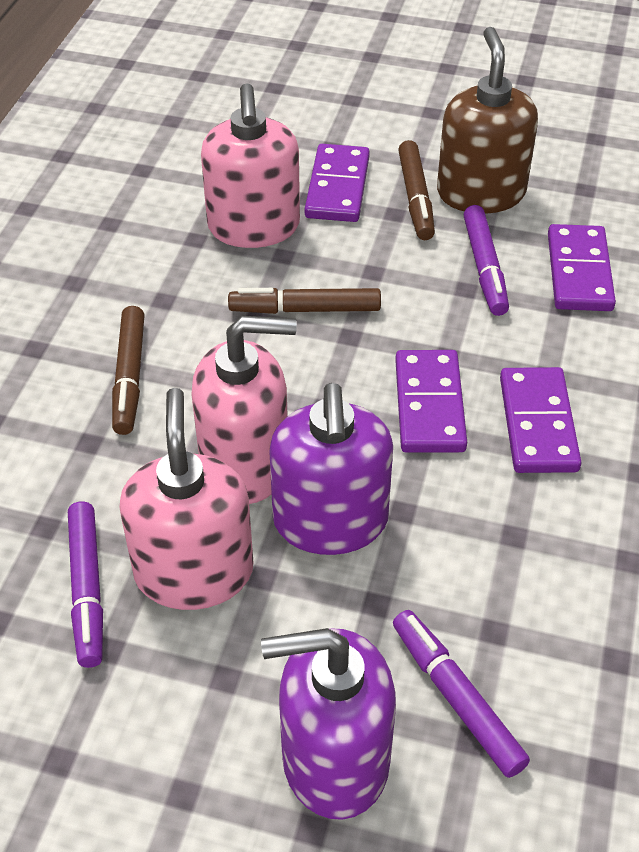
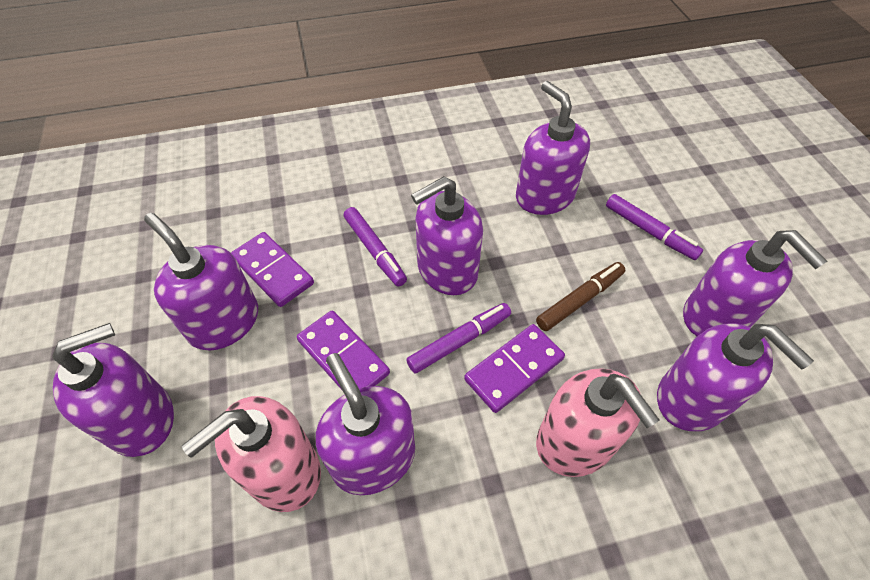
brown marker: [112,306,145,435] [228,288,381,314] [398,140,435,240] = 3 -> [536,262,625,331] = 1
brown soap dispenser: [437,27,538,214] = 1 -> none = 0
pink soap dispenser: [120,388,253,610] [191,316,297,504] [201,83,300,248] = 3 -> [182,396,321,512] [536,368,660,477] = 2
purple domino: [305,144,370,222] [395,350,467,453] [500,367,582,473] [548,224,616,311] = 4 -> [231,232,314,307] [297,311,390,390] [464,324,565,413] = 3
purple soap dispenser: [261,628,396,820] [269,383,393,555] = 2 -> [52,323,174,457] [144,213,258,351] [316,353,415,495] [411,176,483,295] [516,81,590,215] [657,324,814,431] [683,230,827,336] = 7

